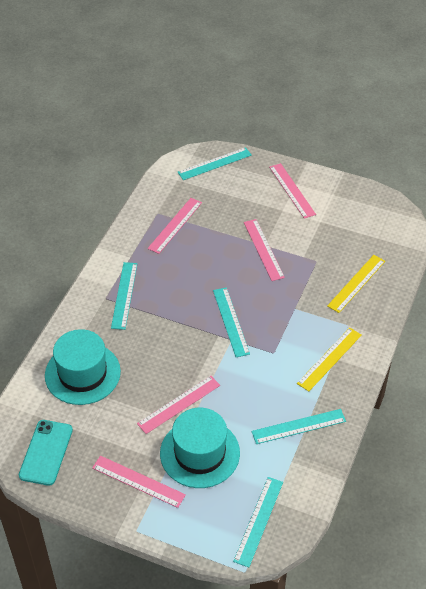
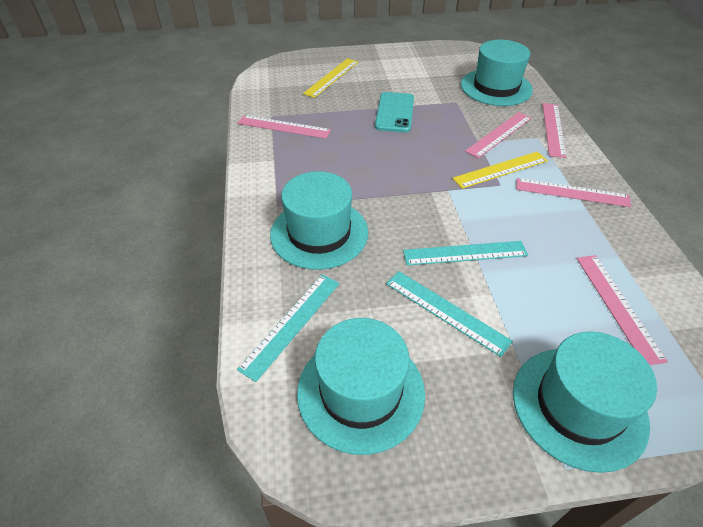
turquoise hat: [45,329,121,405] [160,408,240,488] = 2 -> [270,171,368,270] [297,318,425,455] [461,40,533,106] [513,331,657,473] = 4
turquoise ruler: [111,262,137,330] [178,147,252,180] [213,287,250,357] [233,477,283,567] [252,409,346,444] = 5 -> [237,274,340,382] [386,271,513,357] [403,241,528,266] = 3

